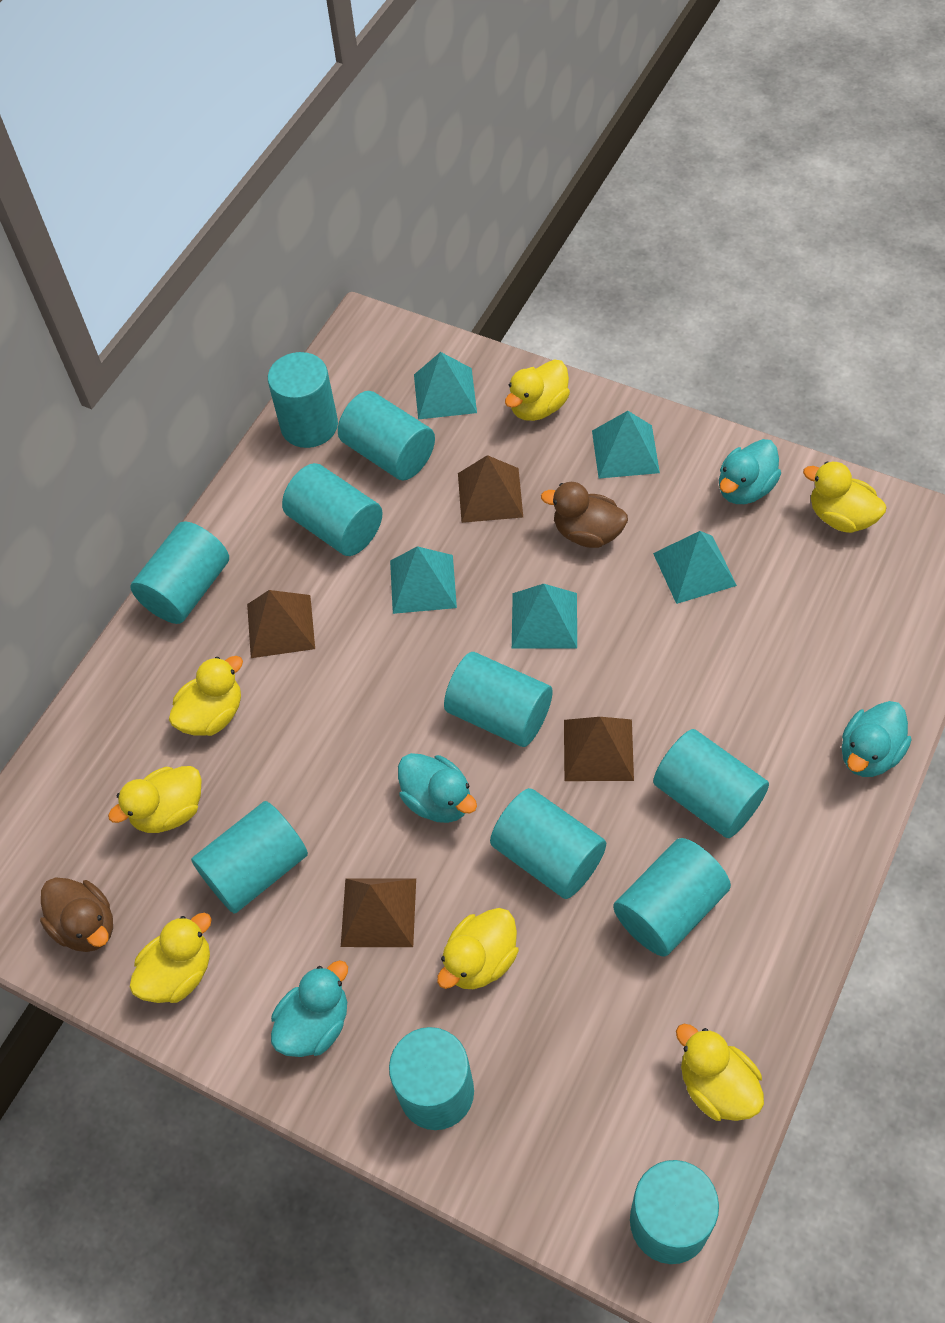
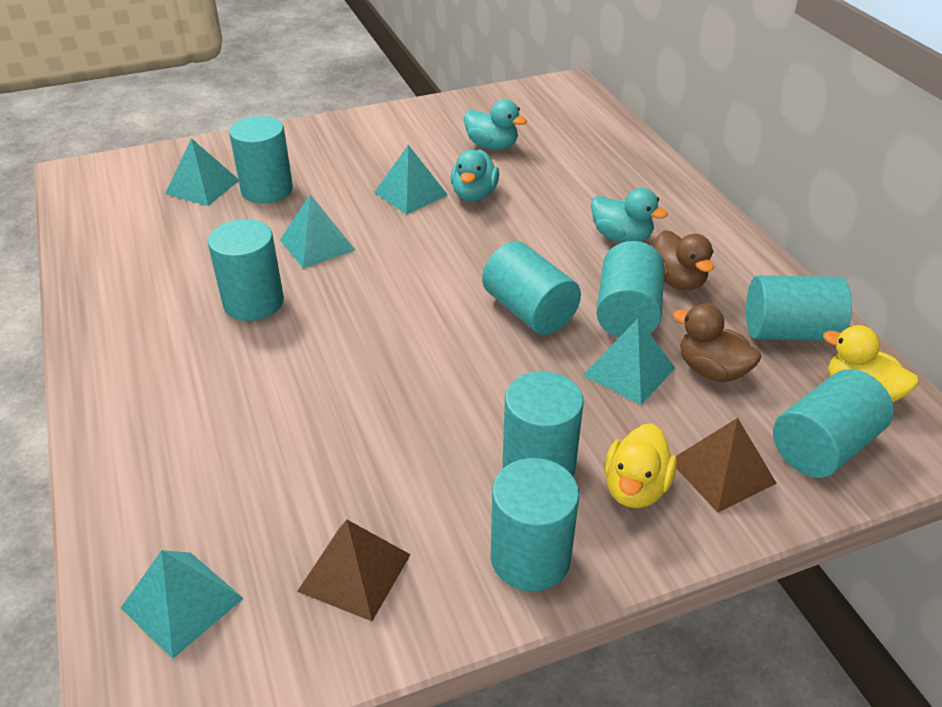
brown pyramid: [247,590,315,658] [341,878,416,947] [458,455,523,523] [564,717,634,781] = 4 -> [297,520,411,621] [676,418,777,513] = 2
turquoise cylinder: [130,521,229,624] [191,801,308,914] [268,352,338,448] [282,463,382,556] [338,391,435,481] [389,1027,474,1130] [444,652,552,747] [490,788,606,899] [613,838,731,956] [630,1160,719,1264] [653,729,769,838] = 11 -> [208,219,284,321] [229,116,293,203] [482,241,581,335] [491,458,579,591] [503,371,584,476] [596,241,664,337] [746,275,852,341] [773,369,894,478] = 8
turquoise duck: [271,960,348,1057] [398,753,477,823] [719,439,781,504] [842,701,911,777] = 4 -> [451,149,499,201] [464,99,527,150] [591,188,668,243] = 3
yellow duck: [108,766,202,833] [130,913,212,1003] [169,656,243,736] [437,908,519,989] [505,359,570,421] [676,1024,764,1121] [803,461,886,533] = 7 -> [604,424,677,508] [823,325,919,402] = 2

